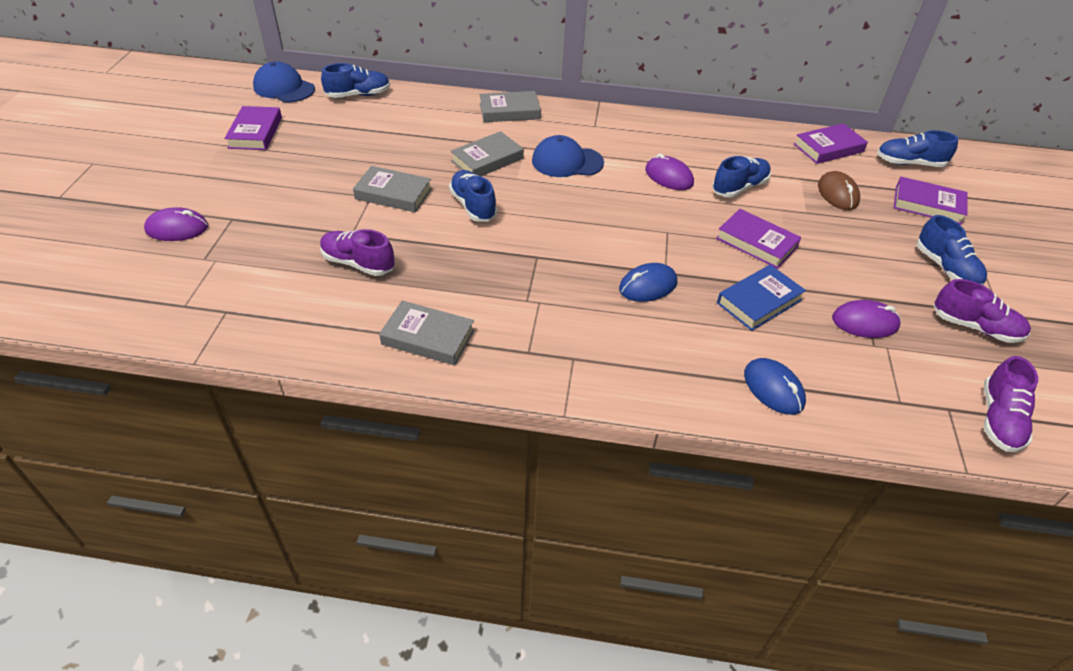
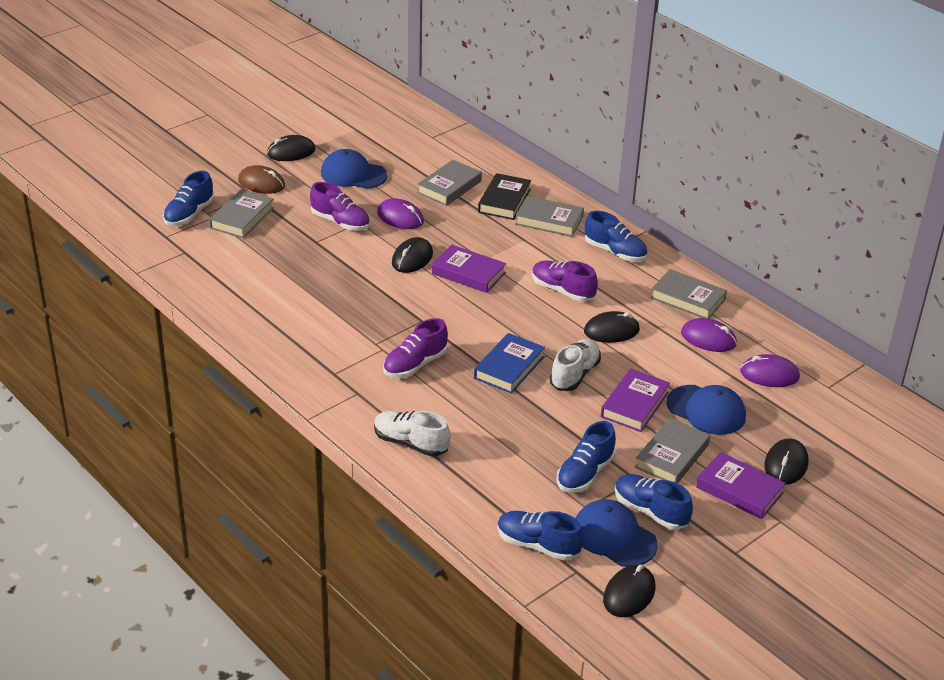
black book: none = 0 -> [478,173,531,220] = 1
black mouse: none = 0 -> [267,135,315,161] [392,237,433,273] [584,311,640,343] [603,564,655,617] [764,439,808,485] = 5
blue cap: [253,62,315,102] [532,135,604,177] = 2 -> [321,149,388,189] [576,499,658,567] [666,385,746,435] = 3
blue mouse: [619,263,677,302] [744,358,806,415] = 2 -> none = 0
grey book: [353,166,432,212] [379,301,475,365] [450,131,524,176] [479,91,541,122] = 4 -> [209,189,274,238] [417,160,482,206] [515,196,584,237] [635,418,710,483] [651,269,727,319] = 5
purple book: [224,106,282,150] [716,209,801,269] [794,123,868,164] [894,177,968,225] = 4 -> [432,245,506,293] [601,369,670,432] [696,452,786,519] = 3
white shoe: none = 0 -> [374,411,450,457] [550,339,601,391] = 2

